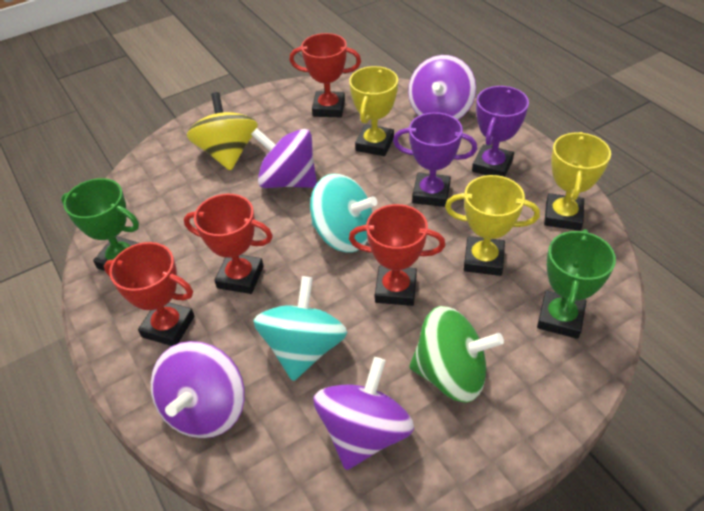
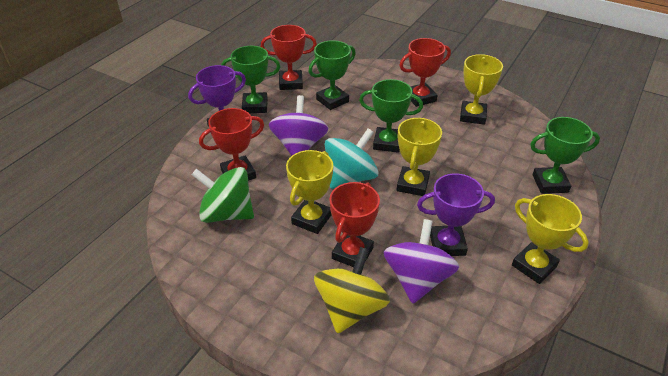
green trophy: [61,178,139,271] [537,229,616,339] = 2 -> [221,46,280,113] [308,40,356,110] [359,79,423,153] [530,117,600,194] = 4
purple spinning top: [151,341,245,438] [251,128,317,188] [313,357,414,470] [408,55,476,120] = 4 -> [269,95,328,156] [383,219,459,304] = 2
turquoise spinning top: [253,276,348,381] [310,173,377,253] = 2 -> [325,128,378,189] = 1
yellow trophy: [349,66,398,156] [445,175,540,276] [544,132,611,231] = 3 -> [286,150,333,234] [397,118,442,196] [460,54,503,125] [512,194,589,284] = 4

